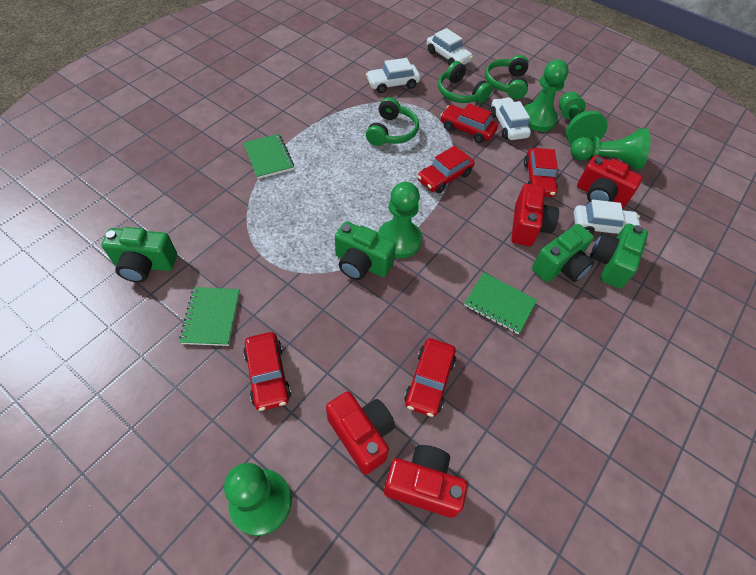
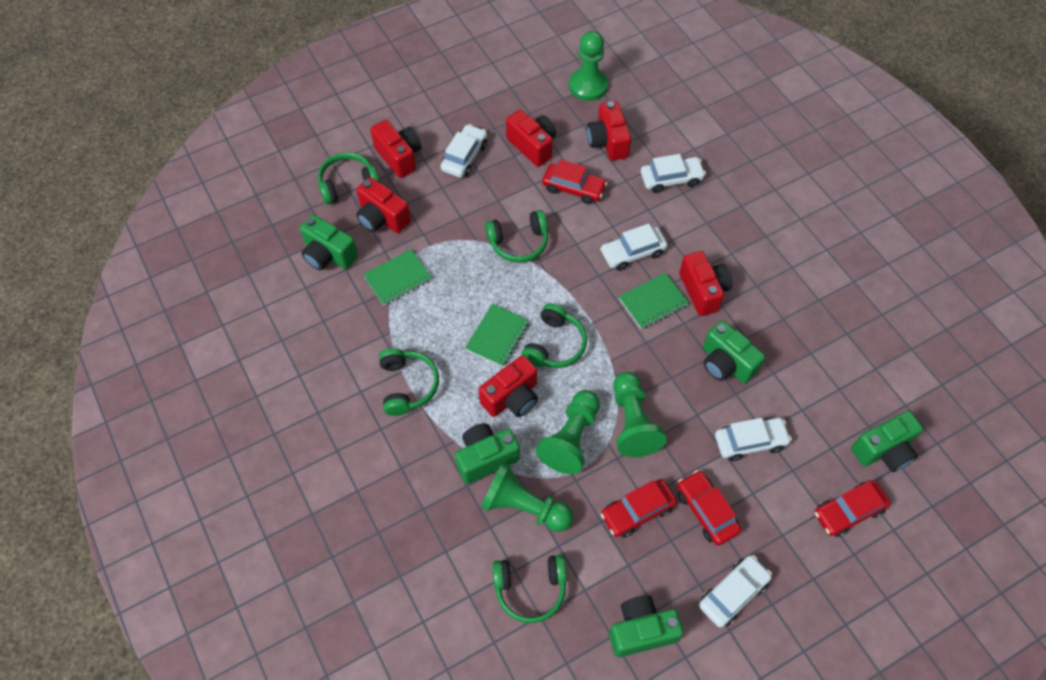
green camera: [101,227,177,282] [335,221,396,280] [532,224,594,282] [590,223,648,289] = 4 -> [300,214,358,270] [455,423,520,484] [609,596,683,657] [703,320,765,384] [851,411,923,472] = 5
green headphones: [366,97,419,146] [438,61,492,103] [485,55,528,99] = 3 -> [318,152,380,204] [379,348,439,416] [485,210,548,263] [493,555,567,623] [521,303,587,368] = 5
green pawn: [224,463,292,536] [378,182,422,258] [524,59,569,131] [559,91,608,145] [570,128,650,170] = 5 -> [481,462,573,532] [536,390,600,474] [569,31,608,101] [613,372,667,457] = 4
red camera: [326,391,395,475] [384,445,468,518] [511,184,559,246] [577,155,643,208] = 4 -> [356,177,411,233] [370,120,421,178] [479,355,538,417] [506,110,556,167] [587,101,631,161] [679,251,732,316] = 6
red car: [243,332,291,411] [404,338,456,417] [417,146,474,193] [440,103,498,143] [524,148,558,197] = 5 -> [542,159,607,204] [600,479,677,538] [677,470,741,546] [814,480,891,537] = 4
white car: [366,58,420,93] [427,28,473,66] [490,97,531,140] [574,200,640,234] = 4 -> [441,124,487,178] [600,224,667,271] [641,154,706,193] [699,555,772,628] [715,418,792,461] = 5

